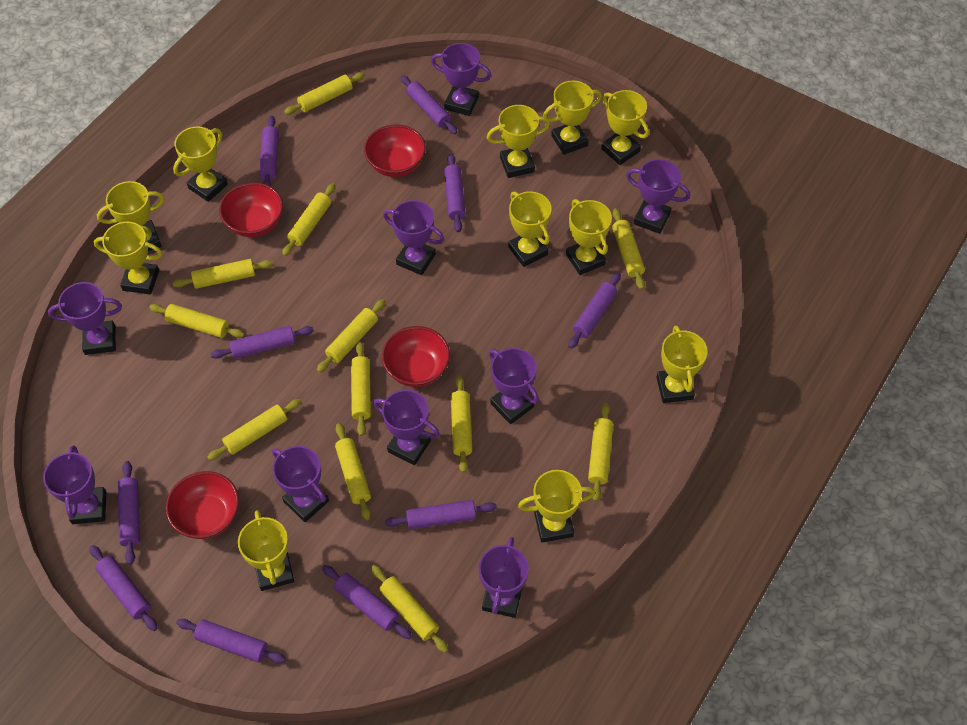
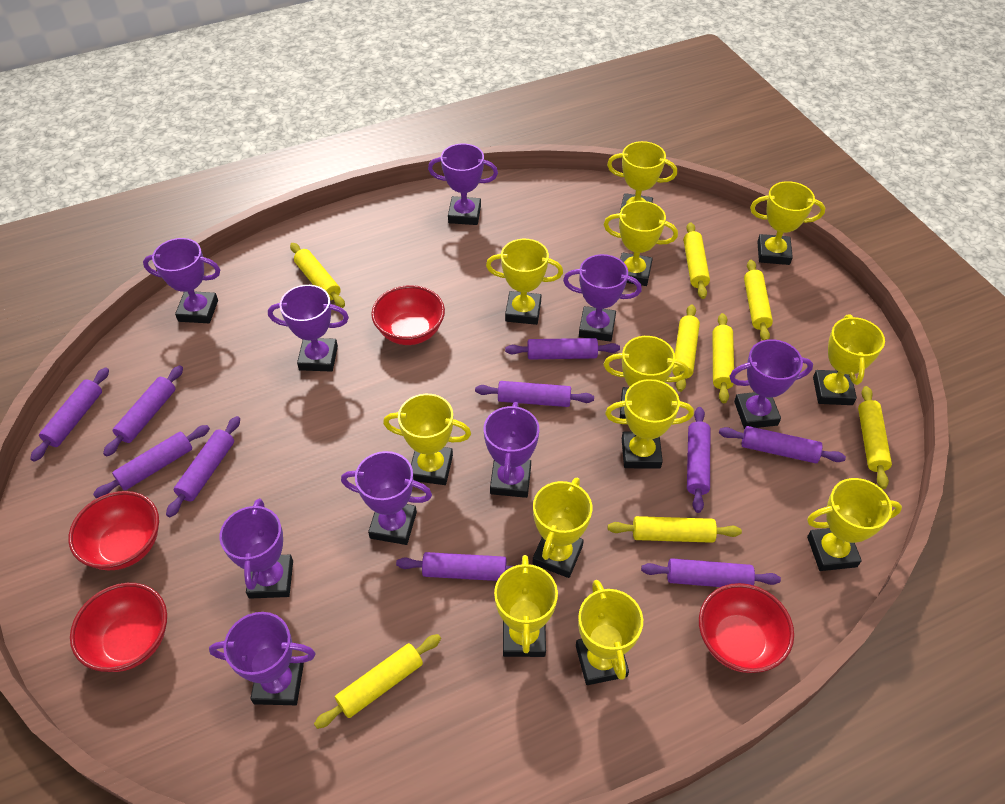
yellow rolling pin: [149,304,245,338] [173,259,273,289] [207,399,301,461] [282,183,336,256] [284,72,365,115] [317,299,386,373] [335,423,371,520] [351,342,371,436] [371,565,448,653] [451,375,472,473] [588,403,613,502] [612,208,645,290] = 12 -> [290,243,345,308] [314,634,441,729] [608,516,742,543] [672,305,700,392] [683,222,710,299] [713,313,734,403] [744,260,773,340] [858,386,892,489] = 8
yellow trophy: [94,222,162,294] [97,181,165,251] [173,126,228,202] [238,510,294,591] [487,105,550,178] [508,192,551,267] [518,470,595,543] [543,81,602,155] [566,199,612,275] [601,90,649,165] [657,326,708,403] = 11 -> [383,394,471,485] [486,239,563,325] [494,555,558,657] [532,478,592,578] [576,580,643,685] [604,201,678,286] [604,336,689,419] [605,379,694,469] [607,141,677,211] [750,181,825,265] [807,478,902,571] [813,314,885,405] = 12

